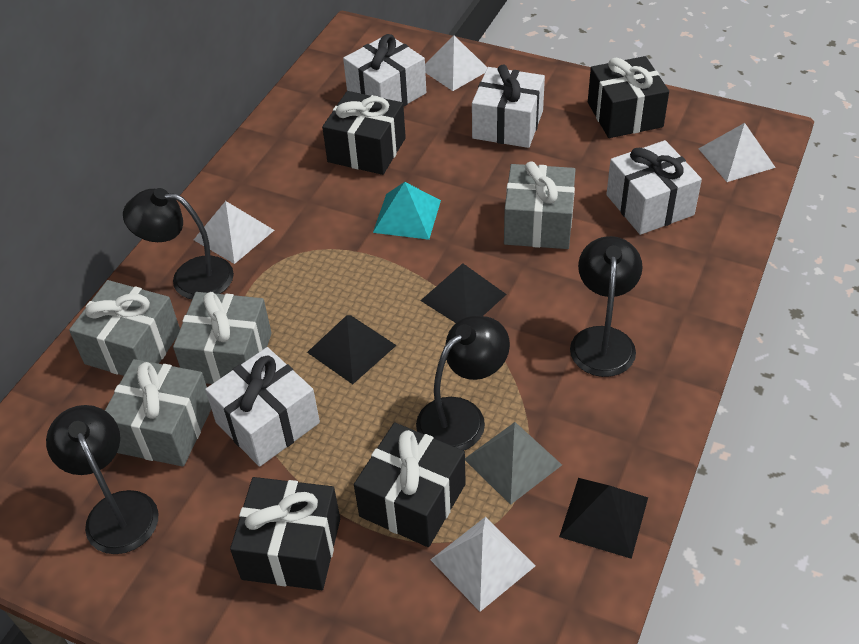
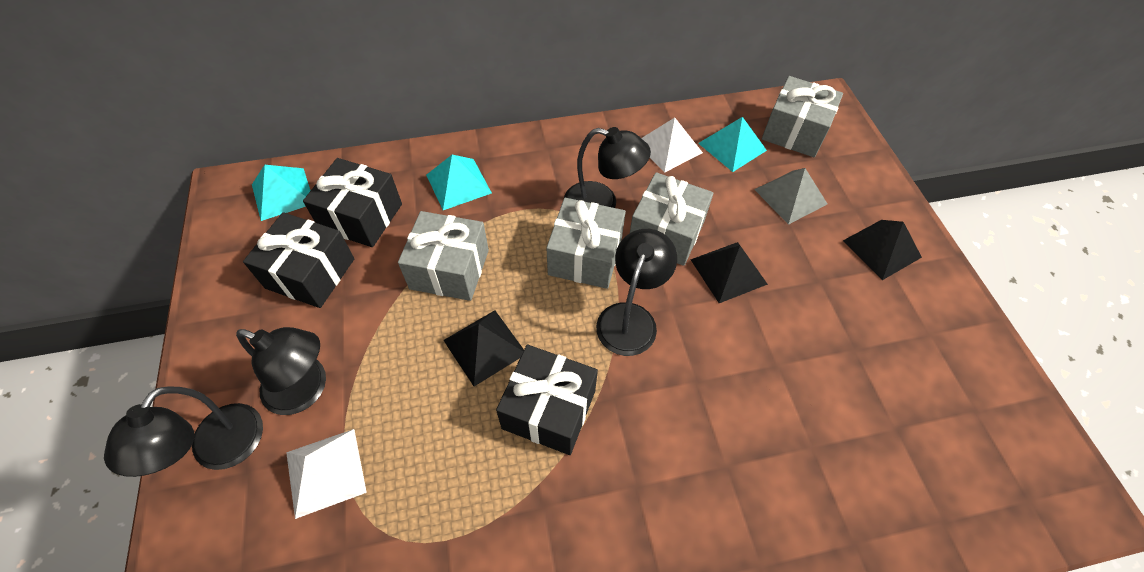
black gift: [230,477,340,590] [322,91,406,175] [354,423,466,547] [588,56,669,138] = 4 -> [243,212,354,308] [303,158,402,247] [496,345,598,455] = 3
turquoise pyramid: [373,182,441,240] = 1 -> [252,165,311,221] [426,155,492,210] [698,117,767,172] = 3
white gift: [205,347,320,467] [343,34,426,107] [472,64,545,148] [606,140,702,235] = 4 -> none = 0
white pyramid: [194,201,274,264] [425,36,487,91] [431,517,535,612] [698,123,776,182] = 4 -> [286,429,367,519] [642,118,703,173] = 2

